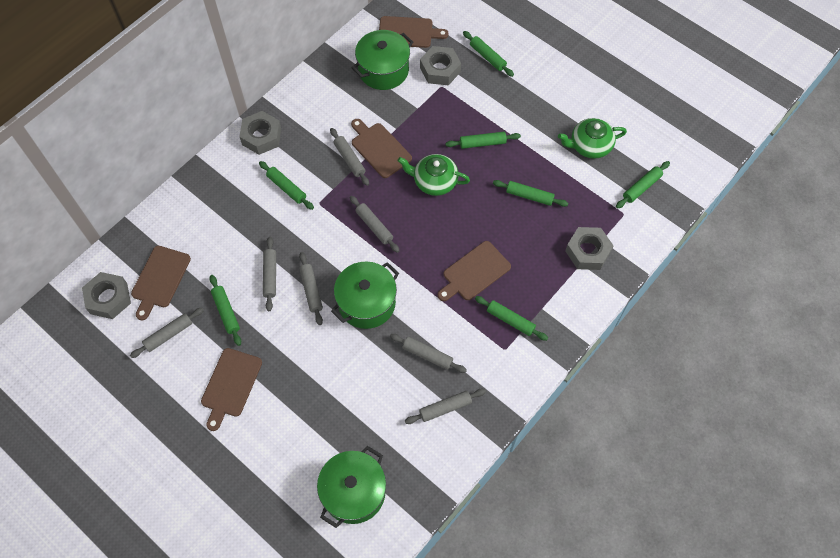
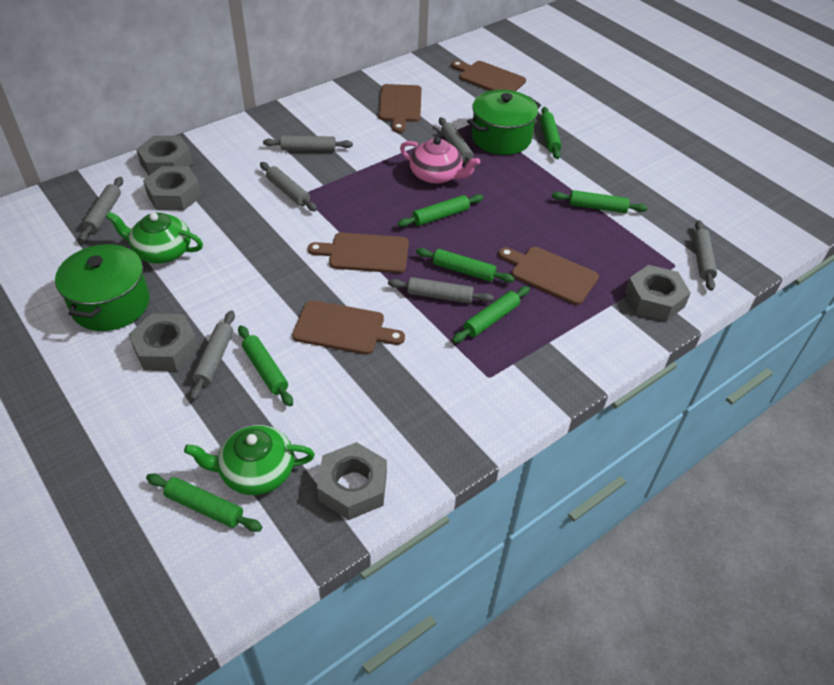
green pot: [317,446,386,528] [331,262,399,329] [352,30,413,90] = 3 -> [55,242,150,331] [467,90,541,155] = 2
grey nut: [82,272,131,319] [239,111,281,155] [420,46,461,85] [565,227,614,270] = 4 -> [129,313,199,371] [136,136,193,176] [143,166,202,211] [317,442,387,520] [625,265,691,321] = 5
pink teapot: none = 0 -> [400,137,480,184] = 1

